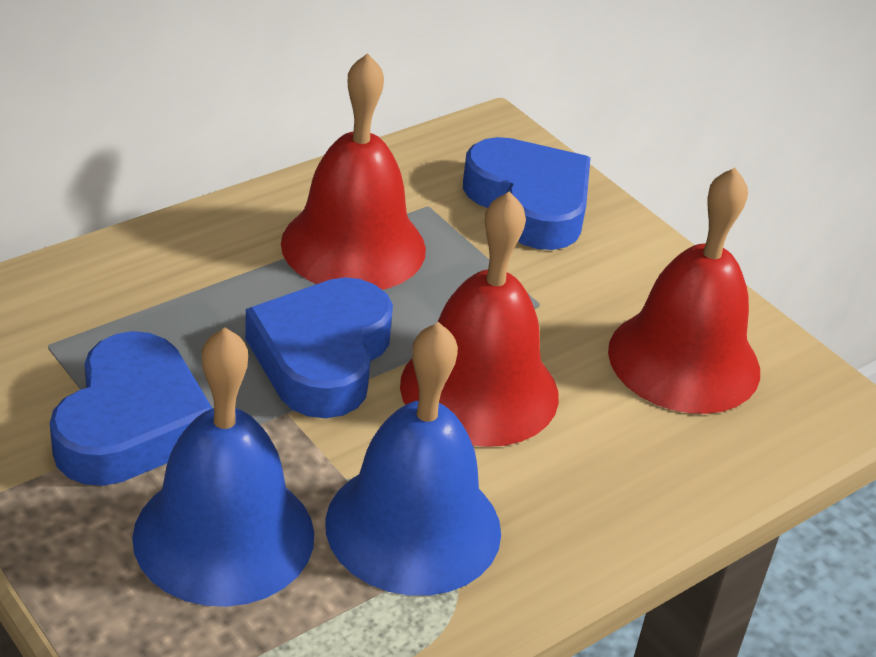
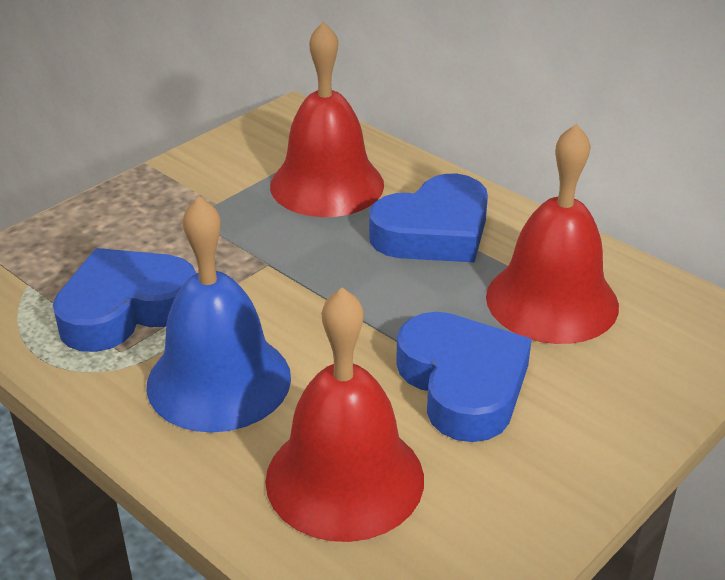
blue bell: [132,327,314,607] [325,322,501,596] = 2 -> [146,196,291,433] = 1

